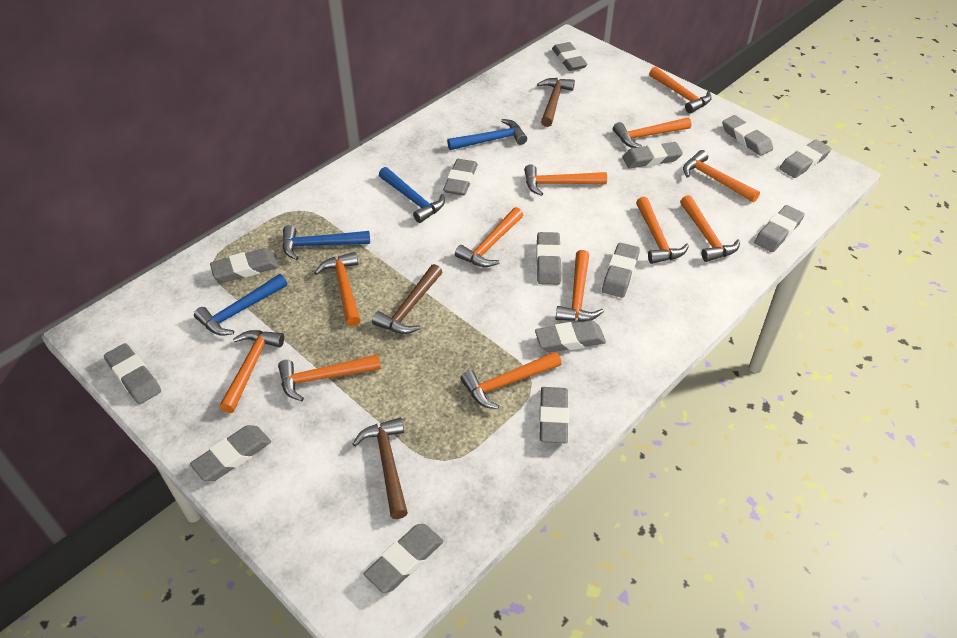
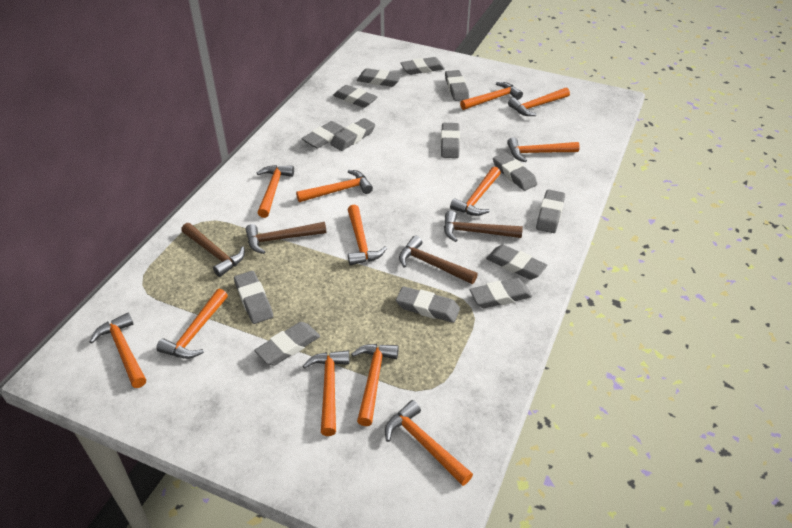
blue hammer: [194,274,287,336] [282,225,370,260] [379,167,445,223] [447,119,527,150] = 4 -> none = 0
brown hammer: [353,418,408,519] [372,264,442,334] [537,78,575,127] = 3 -> [181,223,245,277] [245,222,327,254] [399,236,478,284] [444,211,523,242] = 4

